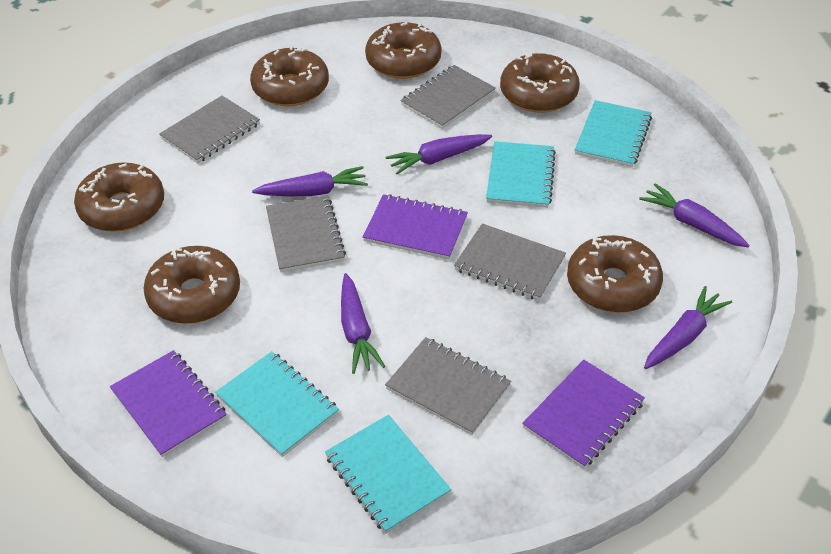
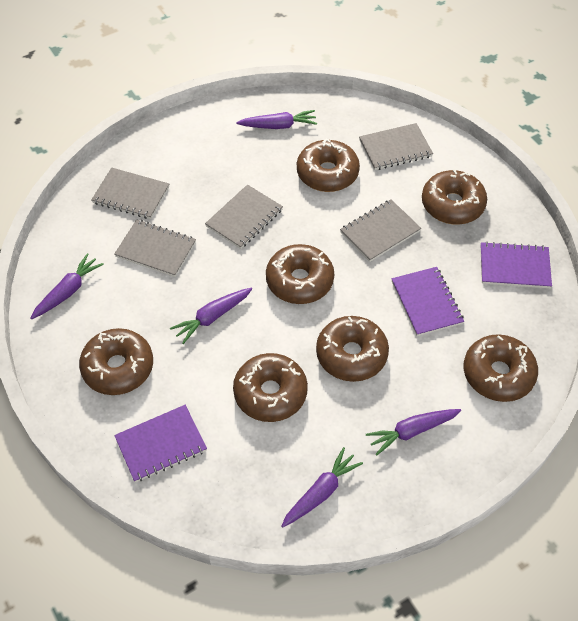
brown donut: [74,162,164,232] [143,246,240,324] [250,45,329,106] [365,22,442,79] [500,52,580,113] [567,235,663,313] = 6 -> [79,328,153,395] [233,353,308,422] [266,244,334,304] [297,139,360,192] [316,316,389,382] [422,169,487,225] [463,334,538,402] = 7
turquoise notebook: [215,351,339,457] [325,415,451,534] [486,141,556,208] [575,100,652,167] = 4 -> none = 0

